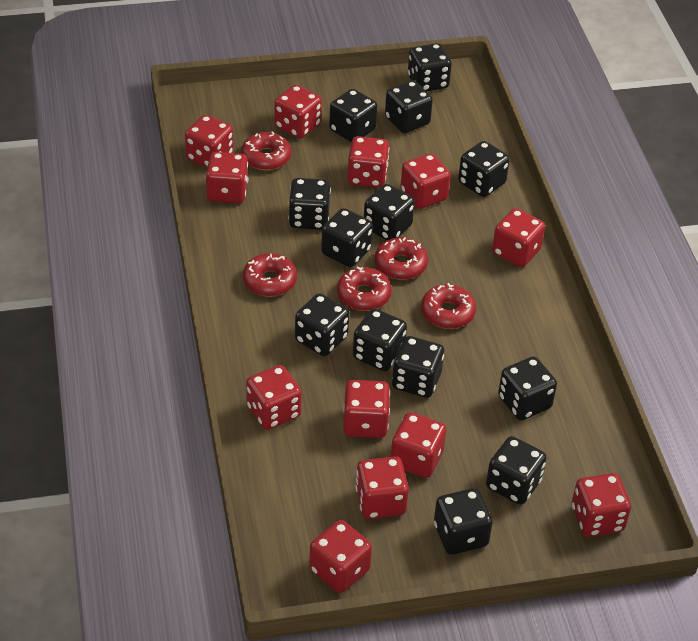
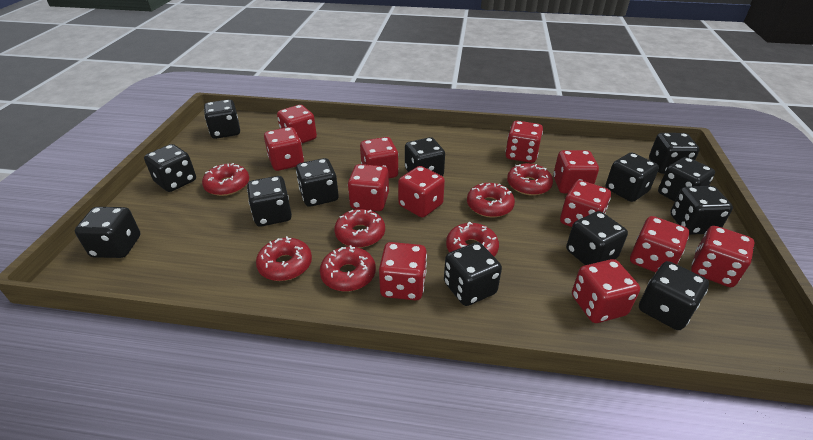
red donut: [241,131,291,170] [243,253,297,296] [337,266,392,311] [375,237,428,280] [421,283,476,329] = 5 -> [202,163,249,196] [256,236,312,281] [320,245,376,292] [334,209,385,248] [446,222,499,257] [467,183,515,218] [507,163,553,195] = 7

